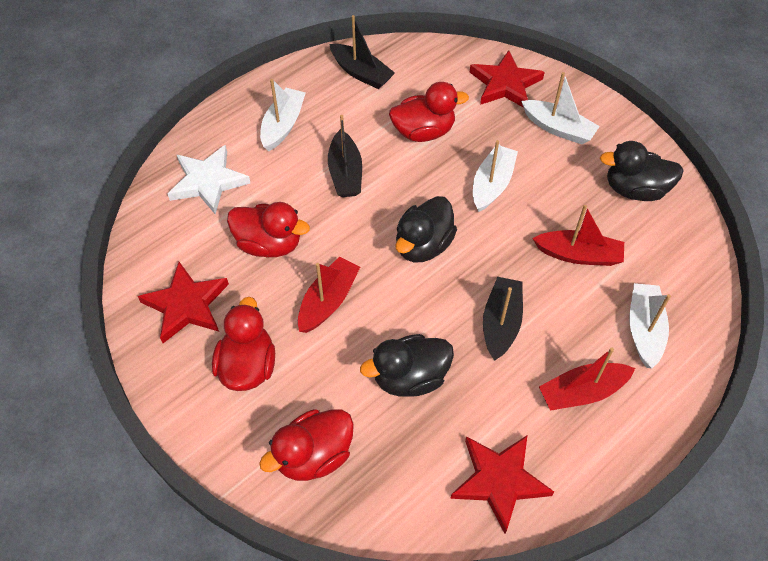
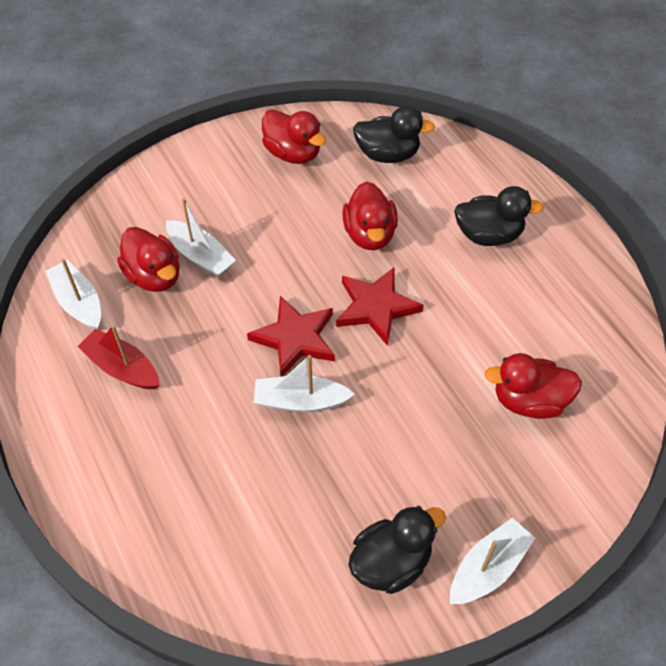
black boat: [328,115,362,197] [329,15,395,89] [483,277,523,361] = 3 -> none = 0
red boat: [298,257,360,333] [532,205,624,266] [539,348,635,410] = 3 -> [77,325,160,389] = 1
red star: [138,262,229,343] [450,435,554,534] [470,50,545,108] = 3 -> [247,296,335,377] [336,268,424,346] = 2
white star: [168,145,250,214] = 1 -> none = 0

